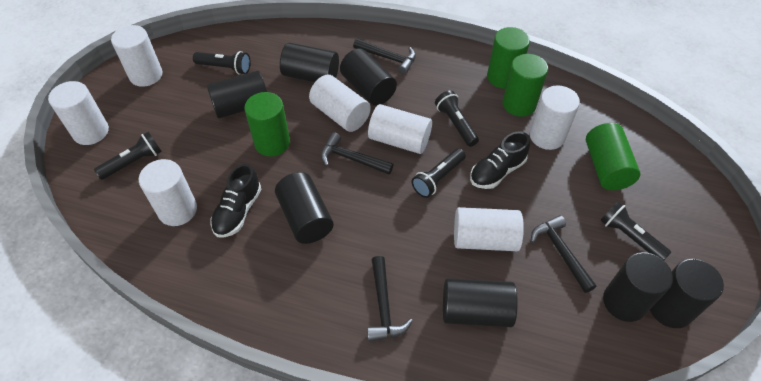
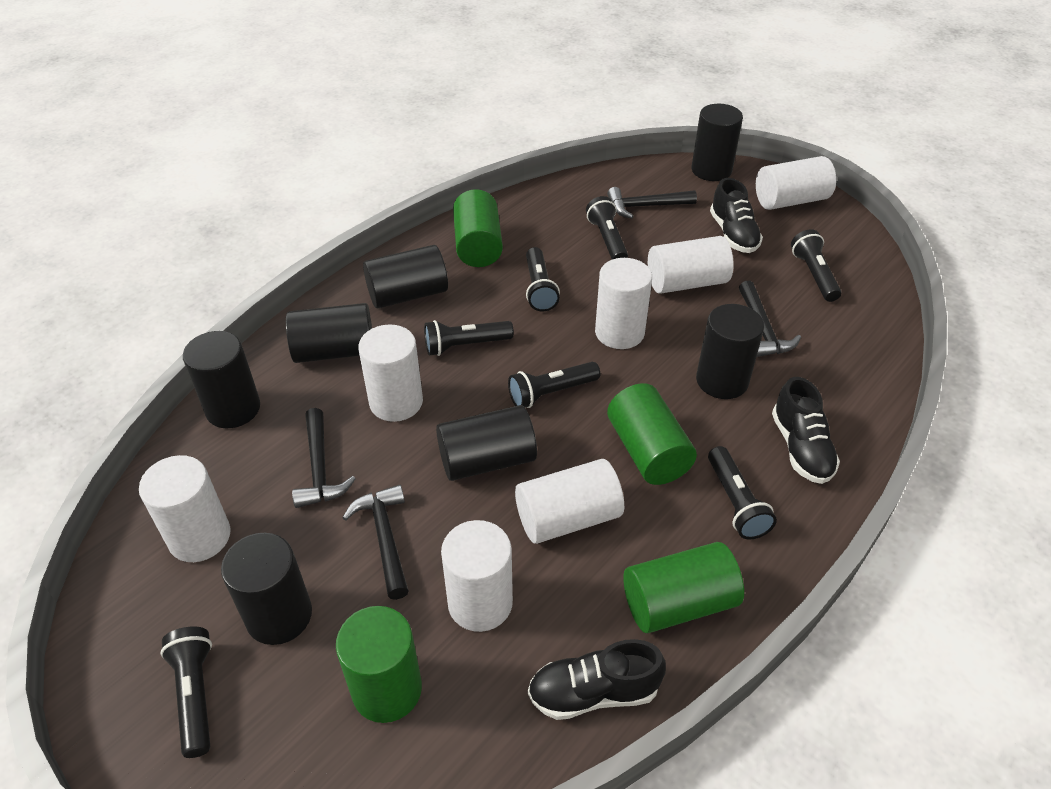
black flashlight: [94,132,162,180] [193,51,251,75] [412,148,466,198] [435,90,479,147] [600,202,671,260] = 5 -> [160,626,212,758] [424,320,514,356] [508,362,600,408] [526,247,560,311] [586,196,628,259] [708,446,777,539] [791,229,841,302] = 7
black shoe: [210,164,262,238] [470,131,530,189] = 2 -> [528,639,666,720] [710,178,763,253] [772,377,840,484] = 3

